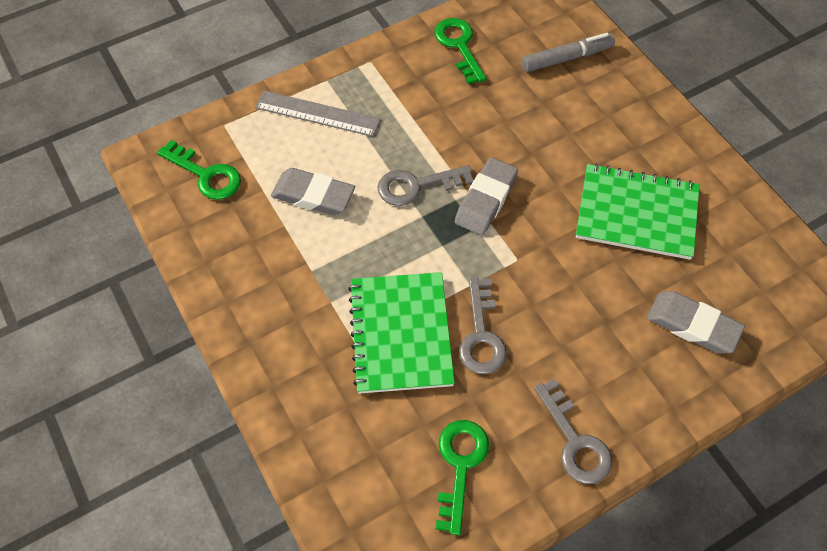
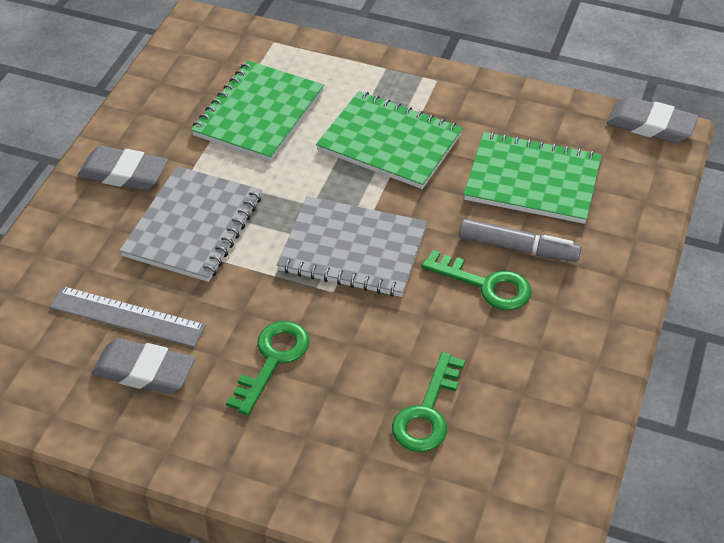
green notebook: [348,272,455,394] [576,163,700,260] = 2 -> [191,61,324,161] [316,91,463,189] [464,132,602,224] = 3
grey key: [378,165,474,206] [459,277,507,374] [534,379,612,484] = 3 -> none = 0
grey notebook: none = 0 -> [119,166,262,282] [277,196,427,297] = 2

